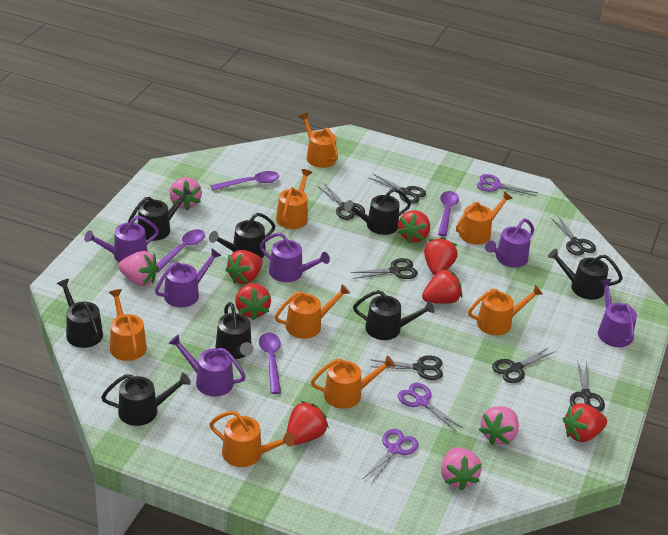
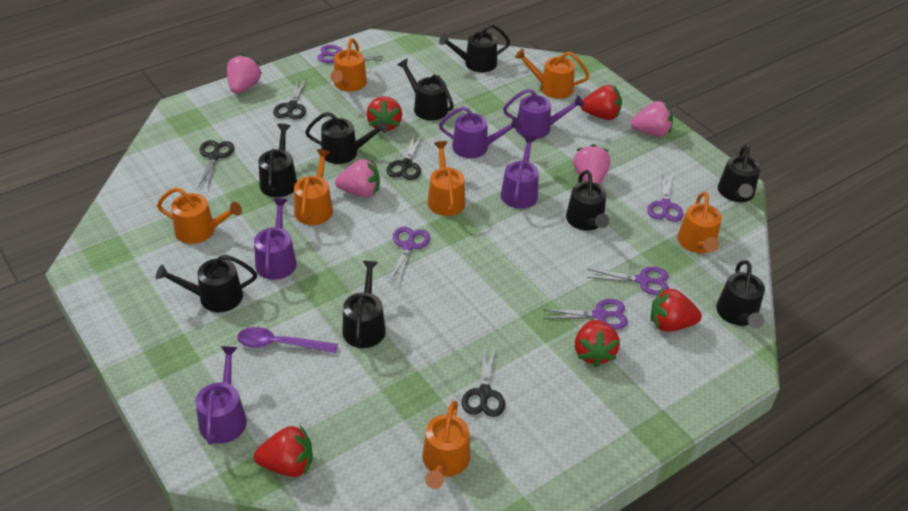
black scissors: [319,183,365,220] [351,258,418,279] [368,174,426,204] [370,355,443,380] [492,347,554,383] [551,216,596,256] [570,360,605,412] = 7 -> [198,140,234,188] [273,79,306,120] [386,134,423,180] [462,345,505,417] = 4
black watering can: [57,279,103,348] [101,373,191,426] [128,186,193,241] [209,213,275,258] [215,302,253,359] [344,188,411,235] [353,290,435,340] [548,249,623,300] = 8 -> [156,255,257,312] [259,124,297,197] [305,112,388,164] [342,261,386,348] [397,59,454,121] [439,24,510,72] [566,170,609,231] [716,260,765,329] [718,144,761,202] = 9
orange watering can: [109,289,147,361] [209,411,294,467] [275,284,350,339] [276,169,312,229] [298,112,338,168] [311,355,395,409] [456,191,513,245] [468,285,543,335] = 8 -> [157,187,242,244] [294,149,333,225] [330,38,367,92] [422,401,470,489] [428,141,465,216] [515,49,589,99] [677,192,722,253] = 7
purple scissors: [363,429,418,484] [398,383,463,432] [477,174,538,196] = 3 -> [317,45,383,63] [389,226,430,285] [542,299,628,330] [587,267,669,295] [647,173,684,222] = 5
purple spoon: [157,229,205,273] [211,171,279,190] [259,332,281,394] [438,191,459,236] = 4 -> [237,327,338,353] = 1
purple watering can: [84,216,159,262] [155,248,222,307] [169,334,246,397] [260,232,330,282] [485,219,534,268] [598,279,637,347] = 6 -> [195,346,247,445] [254,198,296,280] [439,106,521,158] [501,135,539,209] [503,89,584,139] = 5
red strawberry: [225,250,263,284] [235,283,271,320] [287,401,329,445] [397,210,430,243] [422,269,462,304] [424,237,458,275] [563,403,607,442] = 7 -> [254,425,313,477] [366,96,402,134] [575,320,620,367] [580,85,622,120] [650,288,702,332] = 5

